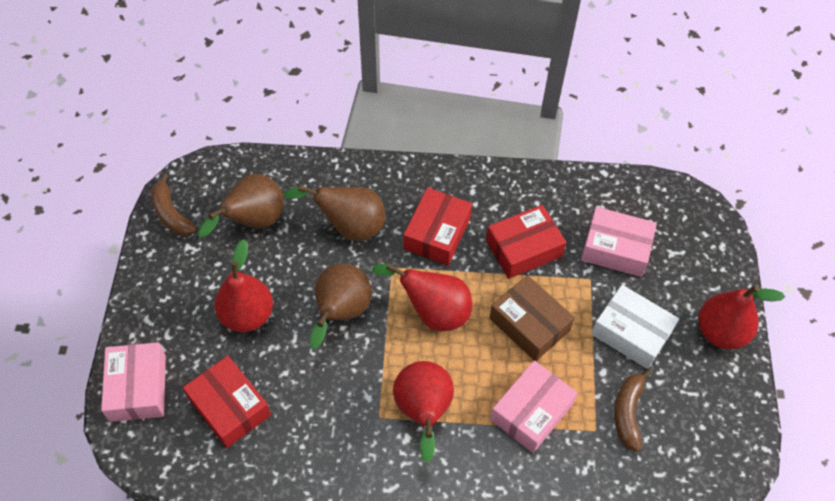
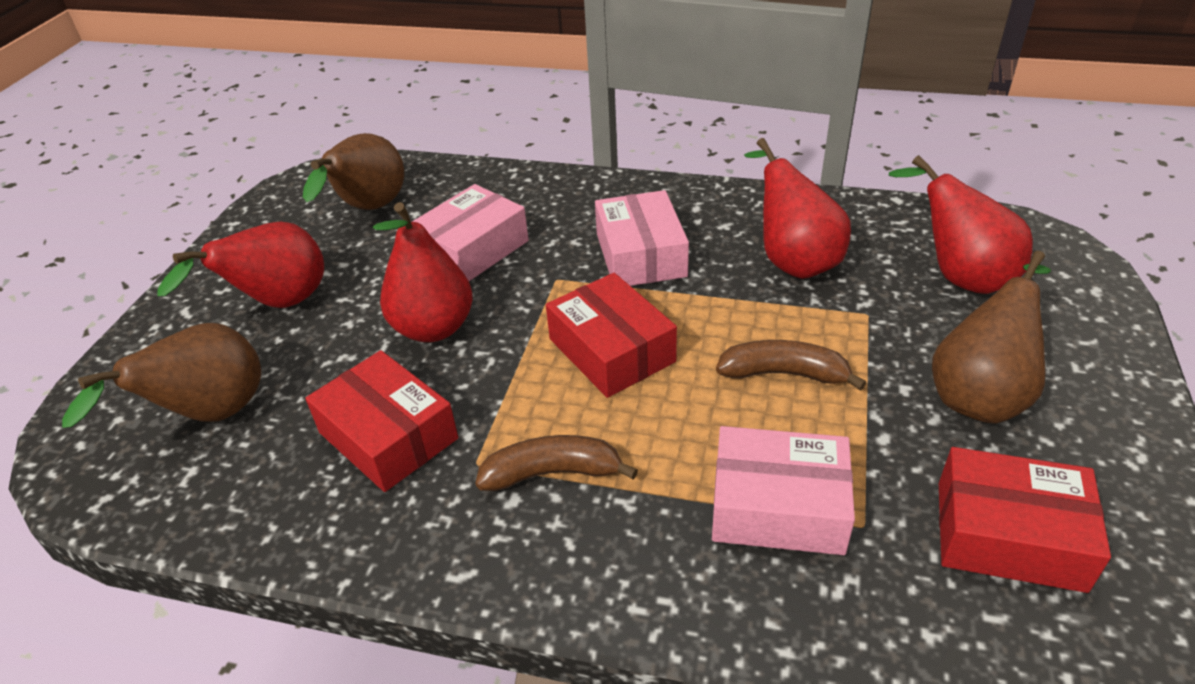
brown box: [490,275,575,361] = 1 -> none = 0
white box: [591,285,679,369] = 1 -> none = 0

